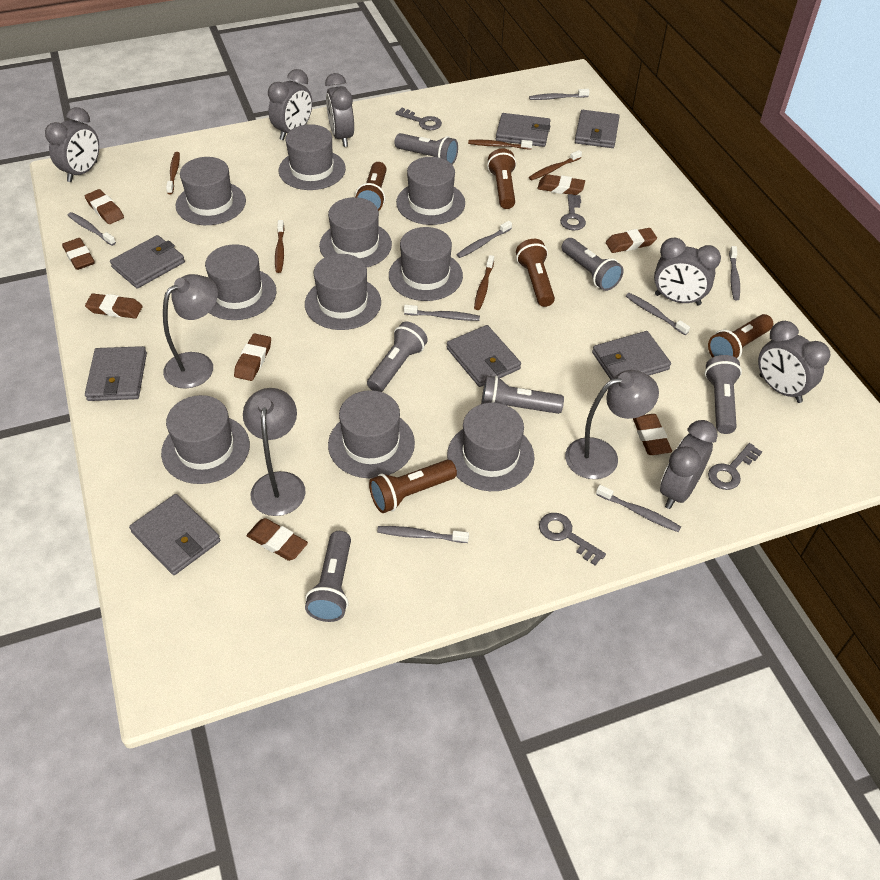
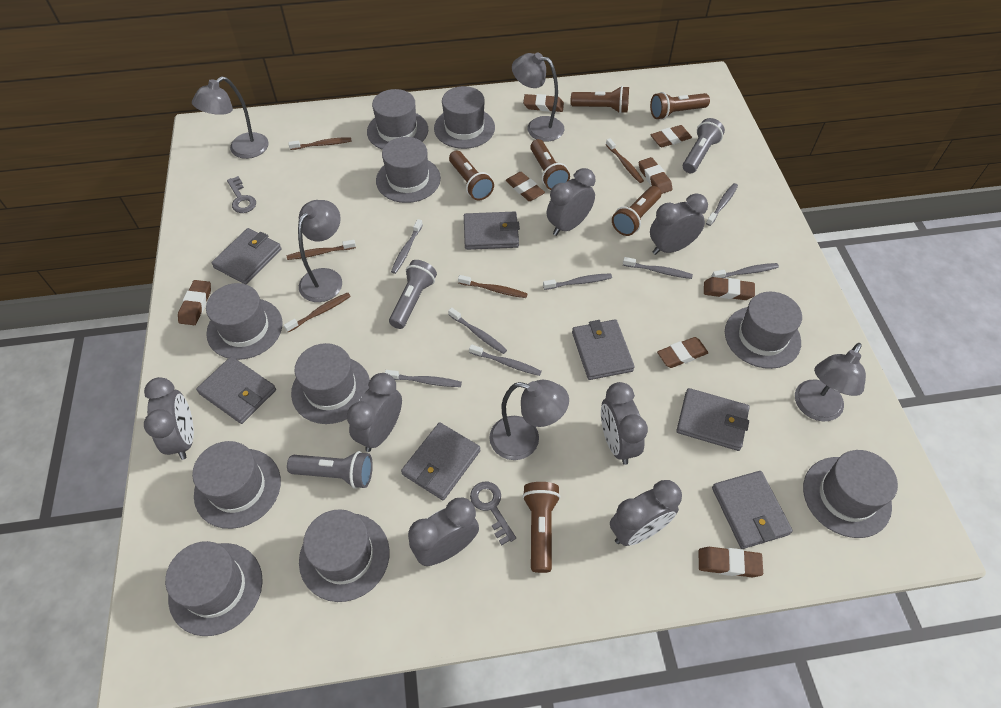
brown flashlight: [355,162,387,211] [369,460,457,513] [487,148,516,209] [516,239,555,307] [708,314,773,359] = 5 -> [449,151,494,200] [522,482,560,573] [530,139,570,190] [571,86,629,114] [612,186,661,236] [650,92,710,120] = 6
grey clock: [45,107,99,182] [268,69,312,140] [325,73,354,147] [654,237,721,305] [660,420,718,509] [758,321,831,403] = 6 -> [144,377,194,460] [347,373,402,452] [408,497,479,566] [547,168,596,236] [601,382,648,465] [610,480,682,546] [650,194,708,255] = 7
grey flashlight: [305,531,351,622] [367,322,428,392] [394,133,458,165] [481,376,564,414] [562,238,623,291] [705,355,742,434] = 6 -> [287,451,373,489] [389,260,437,329] [683,118,725,173] = 3
grey key: [395,108,442,130] [539,513,606,566] [560,194,586,230] [708,443,762,490] = 4 -> [227,176,256,213] [470,482,516,545] = 2
grey lamp: [163,274,218,389] [243,388,306,516] [565,370,659,479] = 3 -> [192,76,268,159] [298,200,342,302] [489,380,569,460] [512,52,564,141] [795,343,866,421] = 5

